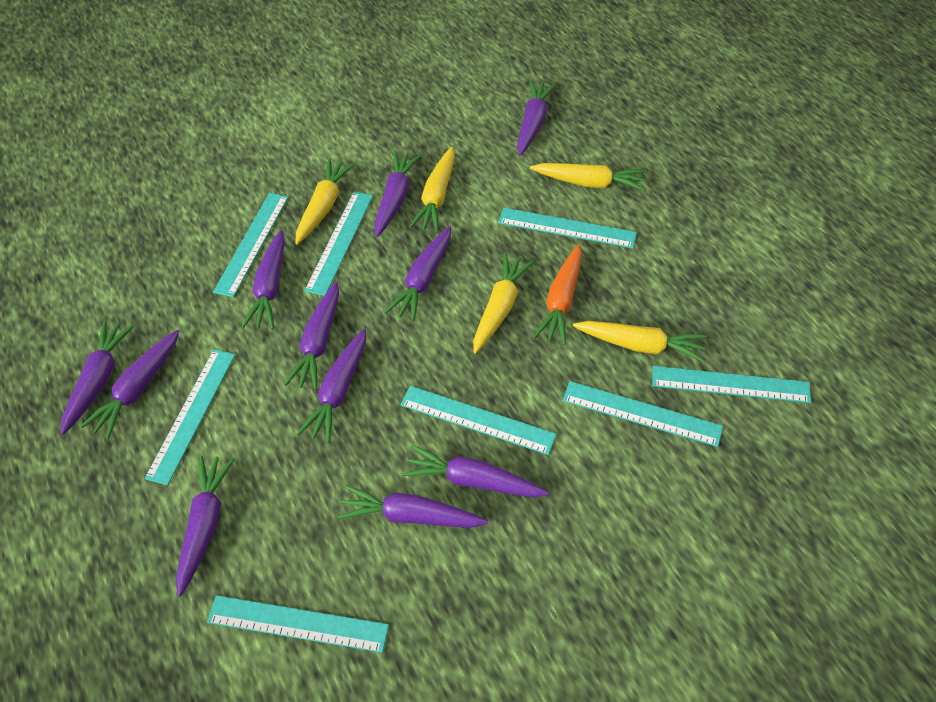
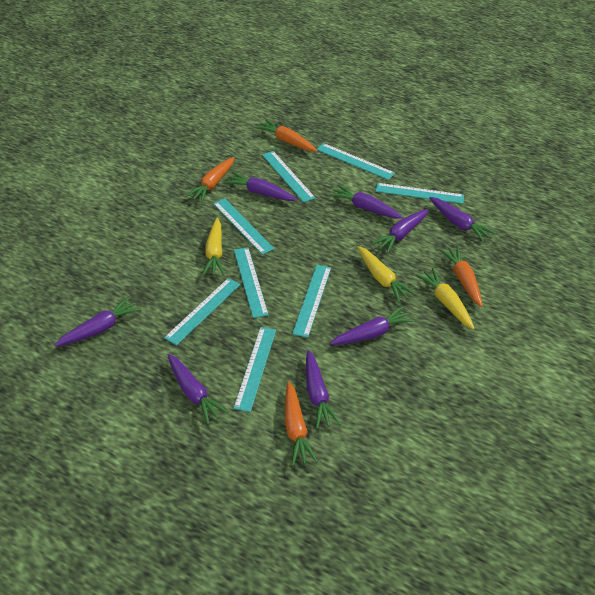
orange carrot: [533,244,582,345] = 1 -> [186,157,234,203] [255,119,318,152] [285,381,318,466] [439,246,482,307] = 4
purple carrot: [61,320,134,435] [80,330,179,440] [176,455,235,597] [242,230,285,329] [284,282,339,390] [297,329,366,444] [337,485,488,528] [374,151,421,237] [385,226,451,322] [402,445,549,497] [517,80,556,156] = 11 -> [54,297,141,347] [168,354,229,424] [224,172,297,201] [306,350,341,429] [329,185,404,219] [330,306,415,345] [372,209,429,254] [429,197,496,242] = 8
yellow carrot: [295,158,355,244] [409,147,455,232] [474,253,534,354] [530,163,647,191] [573,321,707,362] = 5 -> [203,218,225,275] [358,246,416,303] [416,268,475,330] = 3

